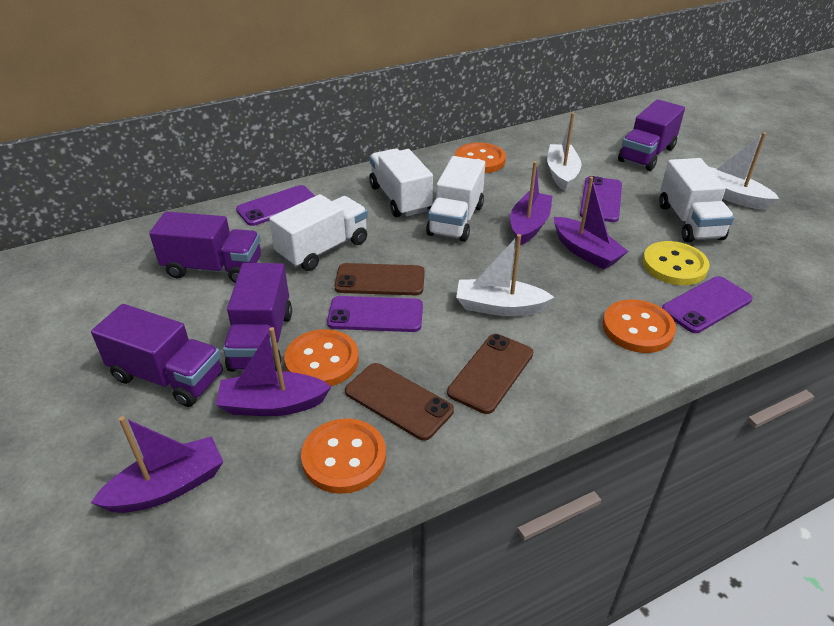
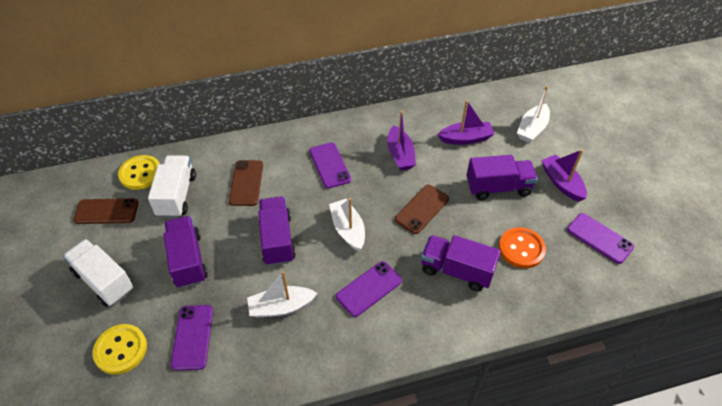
orange button: [284,329,359,386] [301,418,386,494] [455,143,506,173] [603,300,676,353] = 4 -> [499,227,546,268] = 1
purple boat: [91,416,223,513] [216,327,331,416] [510,161,553,245] [554,177,628,269] = 4 -> [387,111,416,171] [438,100,495,145] [541,149,587,202] = 3
white truck: [269,194,368,271] [369,149,433,217] [426,156,485,242] [659,158,734,243] = 4 -> [63,239,133,307] [148,155,196,218] = 2
yellow button: [643,241,710,285] = 1 -> [93,324,147,375] [118,155,160,190] = 2

